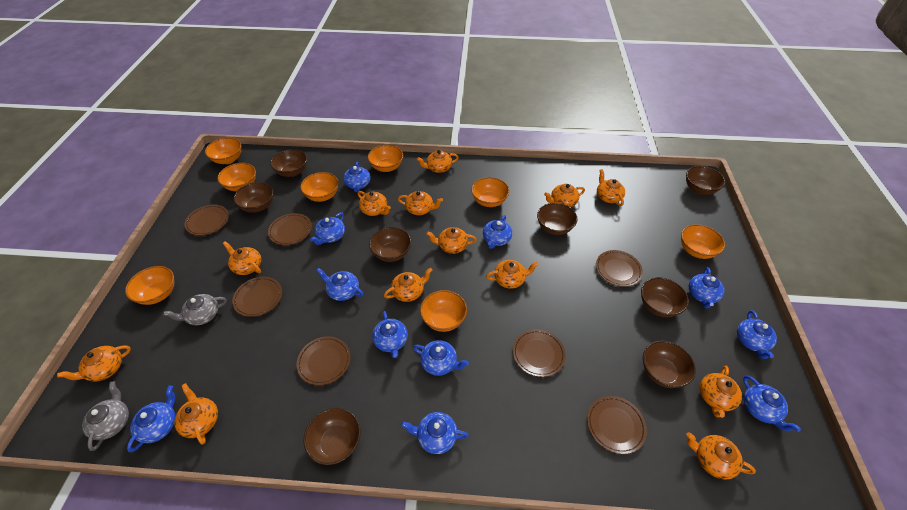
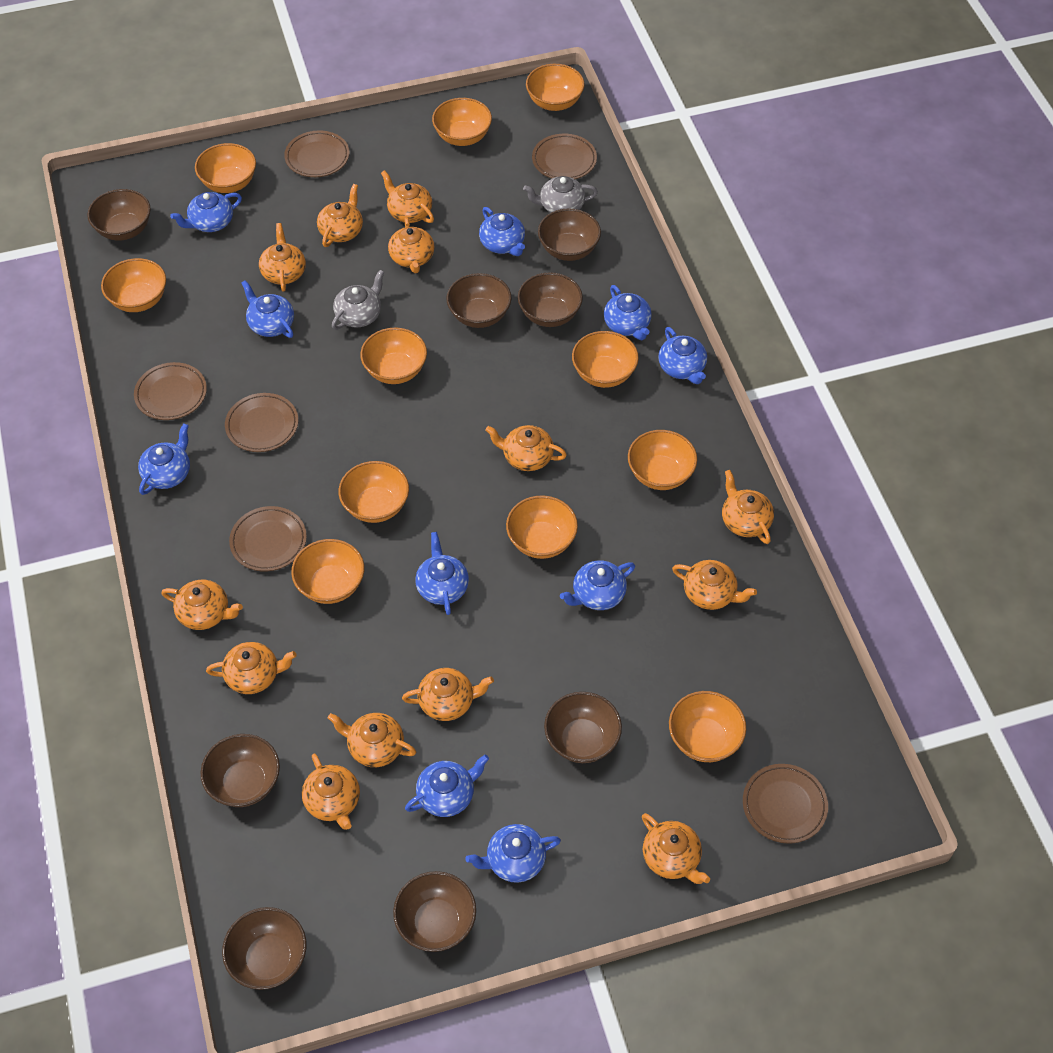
blue teapot: [127,386,176,452] [310,212,345,245] [316,268,364,301] [343,162,371,192] [372,311,408,358] [401,412,469,454] [413,340,469,376] [483,215,512,249] [688,267,724,308] [737,310,777,359] [743,375,801,432] = 11 -> [138,423,190,495] [170,192,242,232] [241,280,294,338] [405,754,489,817] [415,532,469,615] [465,824,561,883] [479,207,525,256] [560,560,635,610] [604,285,652,340] [658,327,707,384] = 10
brown plate: [184,205,229,236] [232,277,282,317] [268,213,312,245] [296,336,351,385] [513,329,566,377] [587,396,647,454] [596,250,643,287] = 7 -> [134,362,207,420] [225,393,298,452] [229,506,307,571] [284,131,350,177] [532,134,597,179] [743,764,828,844] = 6
orange bowl: [125,266,174,305] [205,138,241,164] [217,163,256,191] [300,172,339,202] [368,145,403,172] [420,290,467,332] [471,177,509,207] [681,224,725,259] = 8 -> [101,258,166,312] [195,143,256,193] [291,539,364,604] [339,461,409,523] [360,327,427,384] [432,98,492,146] [506,495,578,559] [526,64,585,111] [572,331,639,388] [628,430,697,490] [669,691,746,762] = 11

